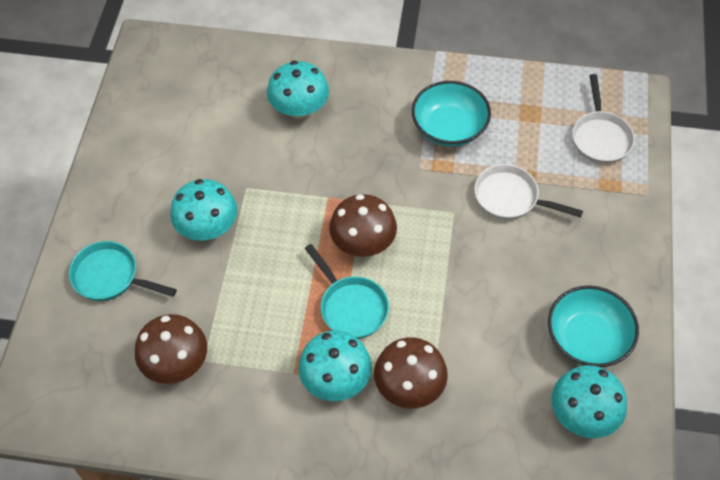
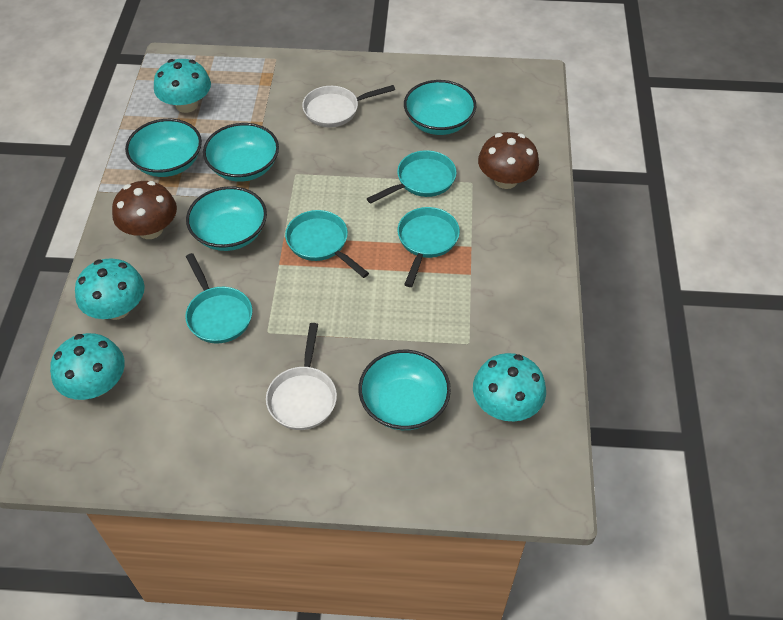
brown mushroom: [135,314,207,384] [329,194,397,257] [374,337,448,408] = 3 -> [112,181,177,239] [478,132,539,189] = 2
turquoise bowl: [412,81,491,147] [548,286,639,367] = 2 -> [125,119,202,177] [186,186,267,251] [203,123,279,182] [359,350,451,430] [404,80,476,135] = 5
turquoise pan: [69,241,177,301] [305,244,389,339] = 2 -> [185,253,252,344] [285,210,369,278] [367,150,457,204] [397,207,460,287] = 4

